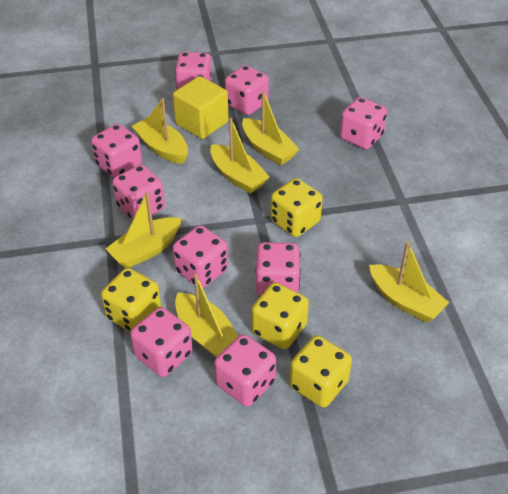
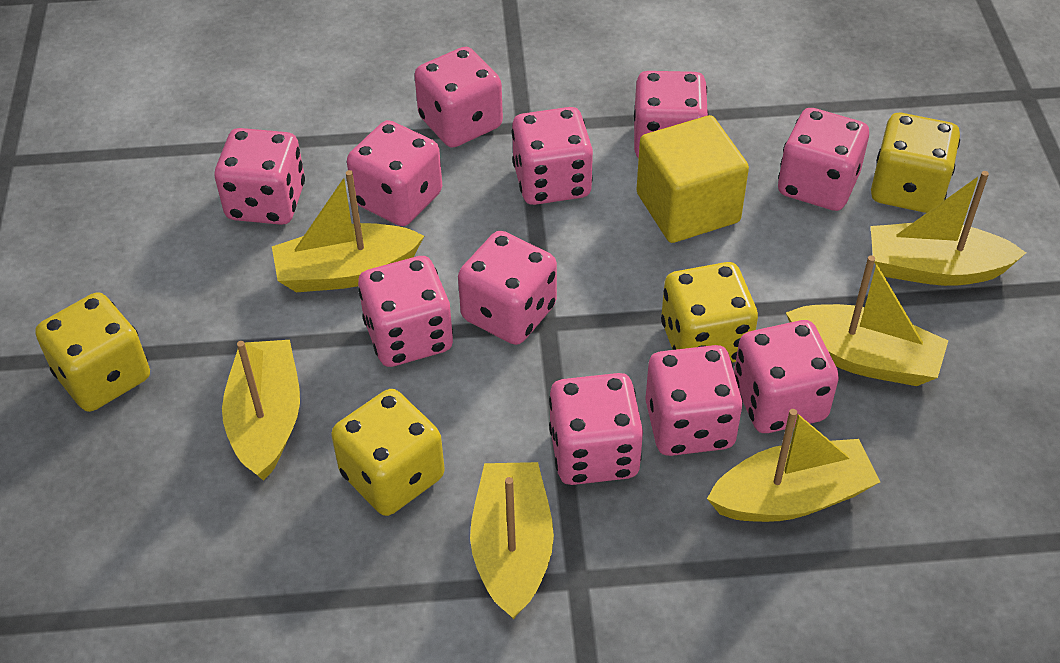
pink dice: [91,124,142,178] [112,164,165,221] [130,307,193,377] [173,225,228,288] [175,52,212,90] [214,334,276,406] [225,65,269,115] [255,242,301,296] [340,97,387,149] = 9 -> [215,128,305,225] [347,120,442,226] [358,256,453,367] [414,47,503,148] [458,231,557,345] [512,107,593,205] [549,373,643,485] [634,71,709,158] [645,345,743,456] [734,320,839,433] [778,108,869,211] = 11

